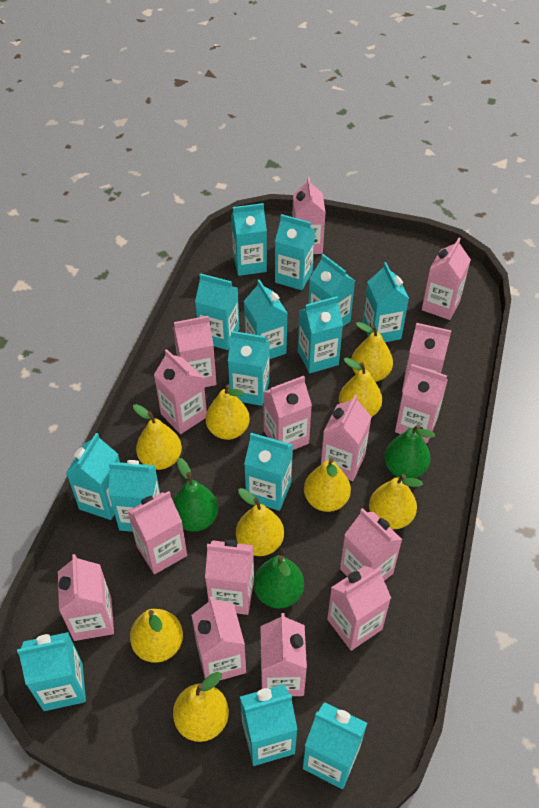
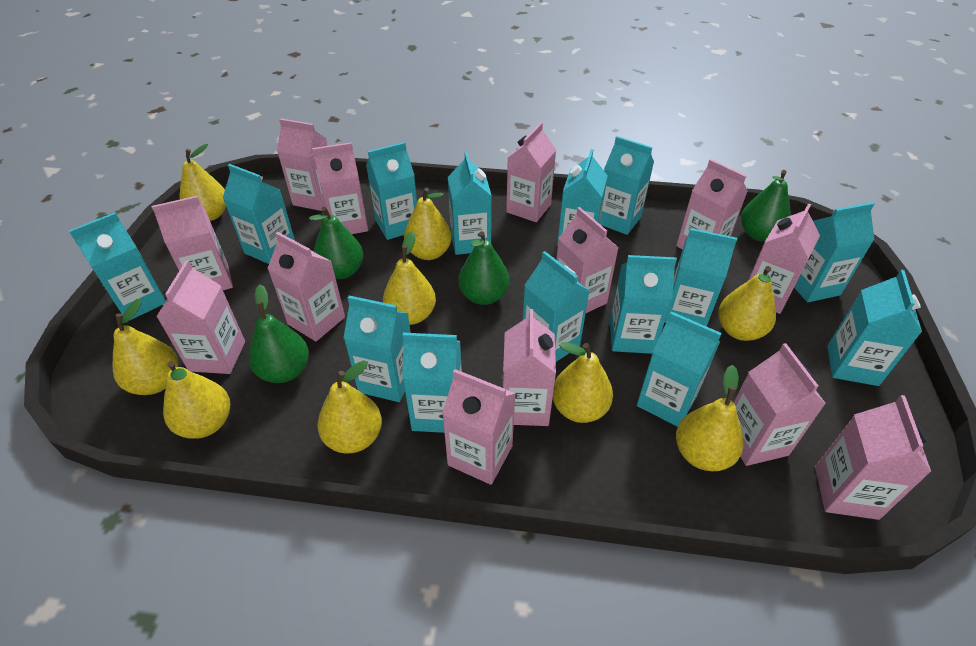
green pear: [173,458,219,532] [254,555,304,608] [384,424,435,478] = 3 -> [249,285,309,383] [309,207,363,279] [459,231,509,305] [741,170,791,241] = 4
pink carton: [58,554,114,641] [127,491,187,574] [154,349,207,434] [173,316,217,387] [192,596,246,680] [205,540,254,615] [260,613,307,696] [263,376,312,450] [292,177,326,254] [321,394,372,481] [327,566,391,651] [340,508,402,581] [395,364,448,443] [402,323,452,392] [422,238,471,320] = 15 -> [152,196,233,290] [156,260,245,374] [267,232,345,341] [277,118,328,211] [312,142,368,234] [442,369,516,485] [502,309,556,426] [506,122,556,222] [556,207,619,313] [676,159,748,250] [734,343,826,466] [748,203,820,314] [815,395,931,520] = 13

